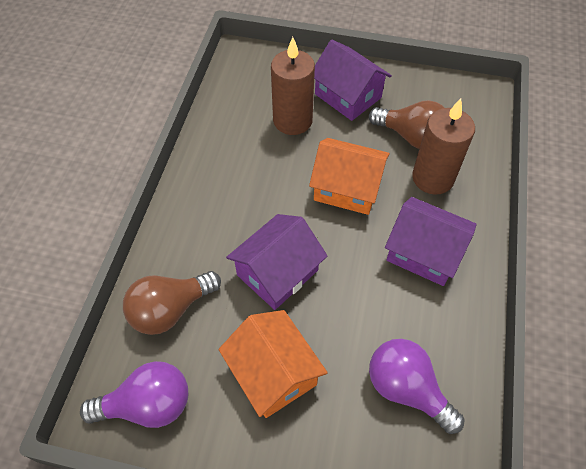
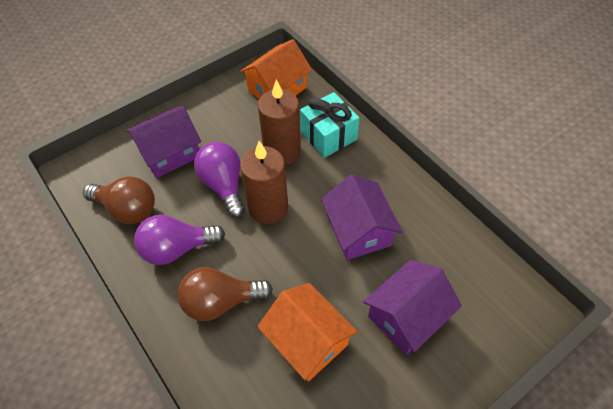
turquoise gift: none = 0 -> [300,92,359,158] = 1

